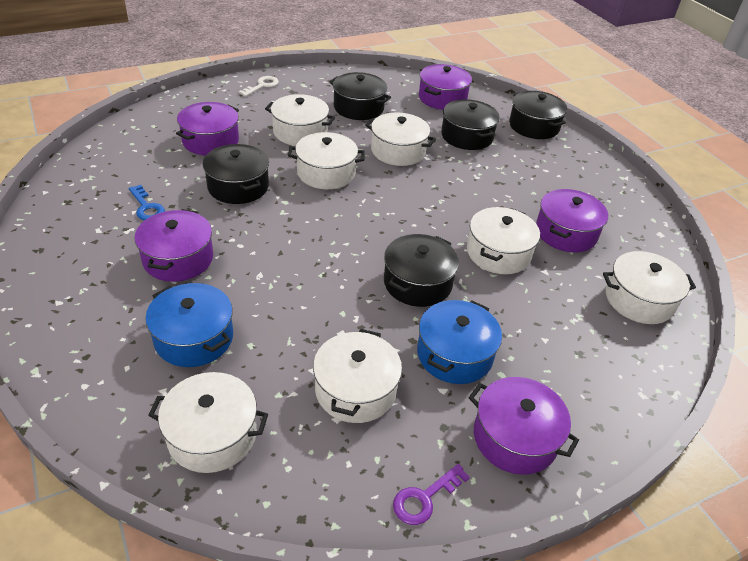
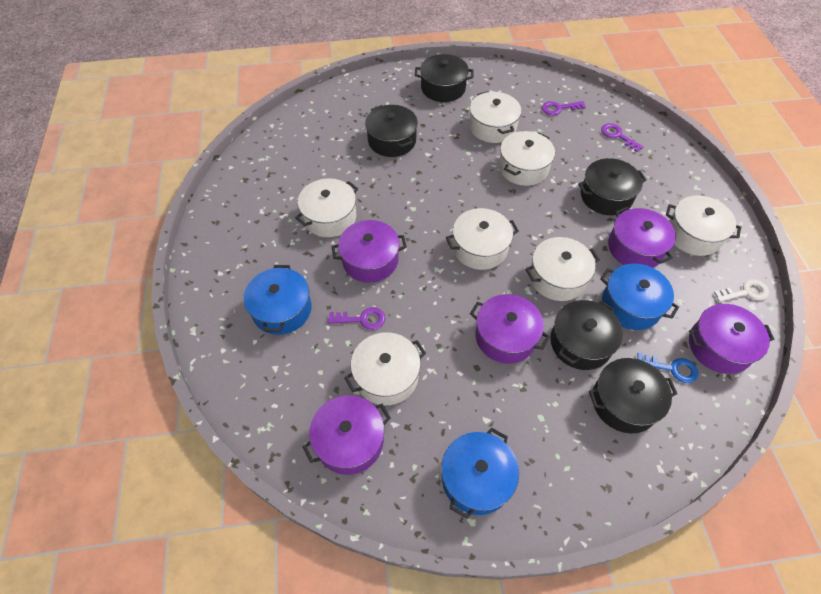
blue pot: [145,283,233,367] [417,300,502,384] = 2 -> [244,265,311,335] [441,428,519,519] [600,264,679,330] = 3
purple key: [393,464,470,525] = 1 -> [328,307,385,330] [542,101,586,115] [601,123,643,152] = 3

